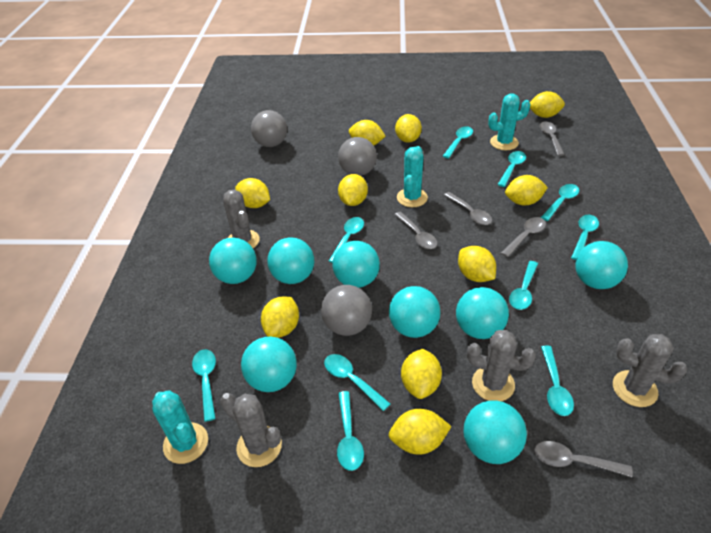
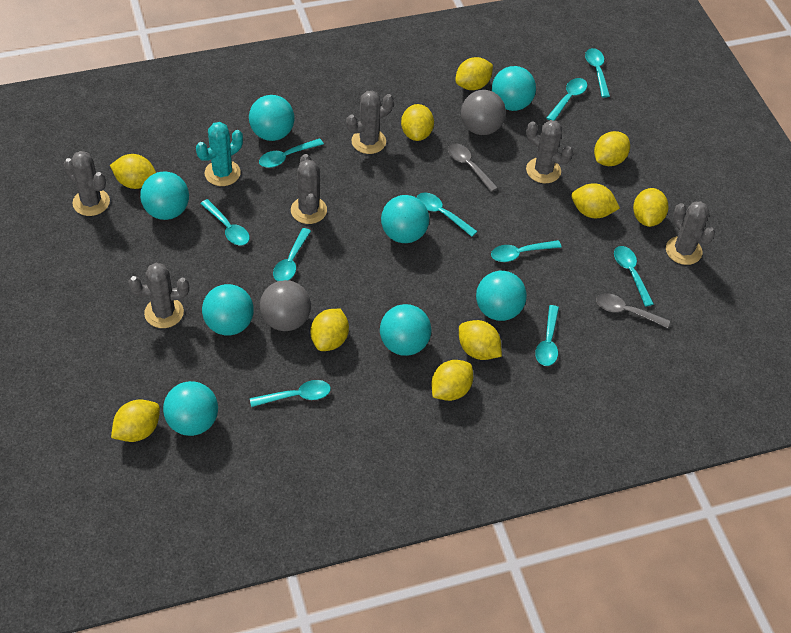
grey ball: [251,110,287,147] [321,285,372,336] [338,137,377,176] = 3 -> [260,280,311,331] [461,90,506,135] = 2
grey cactus: [220,393,282,467] [223,189,259,248] [467,330,536,401] [613,334,687,407] = 4 -> [64,151,110,216] [128,263,189,328] [291,154,327,224] [346,91,394,154] [526,120,573,183] [666,201,715,265] = 6
grey spoon: [394,211,437,249] [444,192,492,225] [501,217,546,257] [534,441,633,477] [539,122,565,156] = 5 -> [448,143,498,192] [596,293,670,328] = 2
turquoise cactus: [152,390,208,464] [397,146,428,207] [488,93,531,150] = 3 -> [196,122,243,186] = 1

